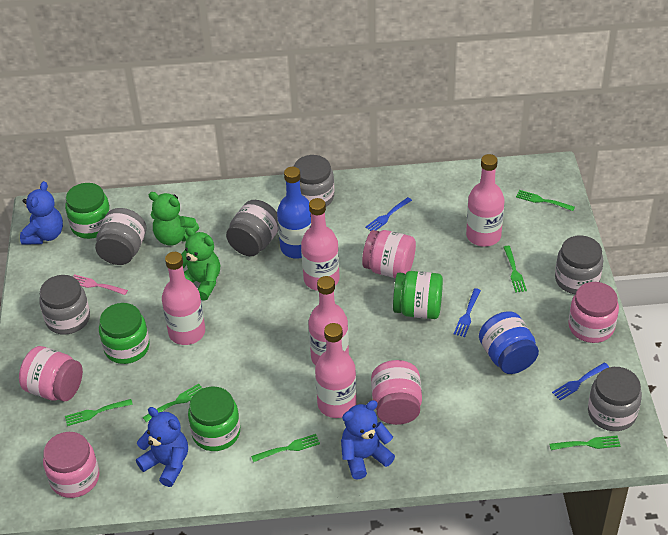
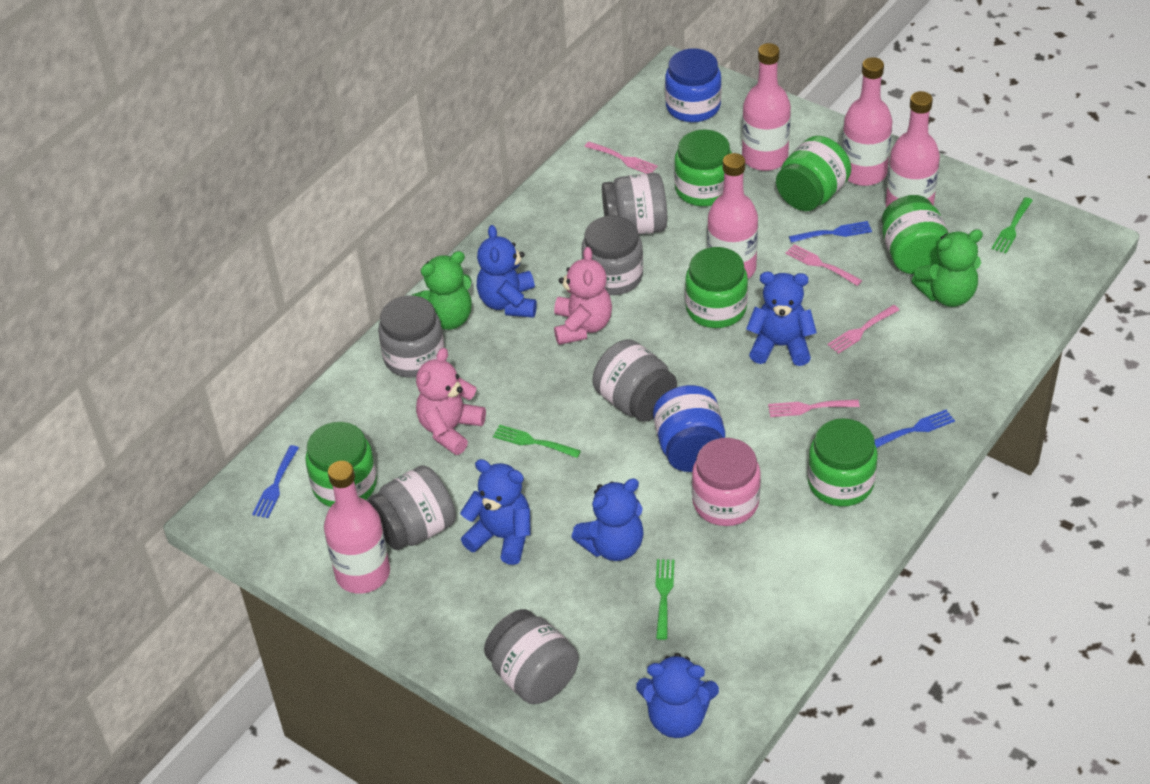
blue bottle: [277,167,311,259] = 1 -> none = 0
blue jar: [479,312,539,374] = 1 -> [653,385,725,472] [665,49,721,122] = 2
blue teddy bear: [20,181,63,244] [136,407,188,487] [341,400,395,480] = 3 -> [460,459,531,565] [477,225,537,318] [571,478,644,561] [636,653,719,738] [746,272,817,366] = 5
green fork: [65,399,133,426] [143,384,203,422] [251,434,320,462] [503,246,527,293] [516,190,575,211] [549,435,620,450] = 6 -> [493,425,581,458] [656,559,674,640] [992,197,1033,254] = 3
green jar: [65,183,110,239] [99,303,150,364] [188,387,240,451] [393,271,443,319] = 4 -> [305,422,377,507] [674,130,732,206] [685,247,748,328] [776,136,851,211] [808,418,878,506] [882,195,949,274] = 6
pink fork: [73,274,128,295] = 1 -> [584,141,658,174] [768,400,859,417] [785,244,862,286] [827,305,899,354] = 4
pink jar: [19,346,83,402] [43,432,99,498] [362,230,416,278] [371,360,422,425] [568,282,619,343] = 5 -> [692,438,761,526] = 1
pink teddy bear: none = 0 -> [416,348,486,455] [554,247,612,345] = 2

